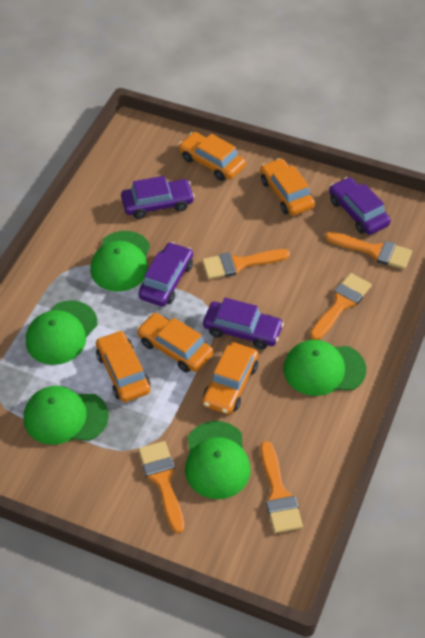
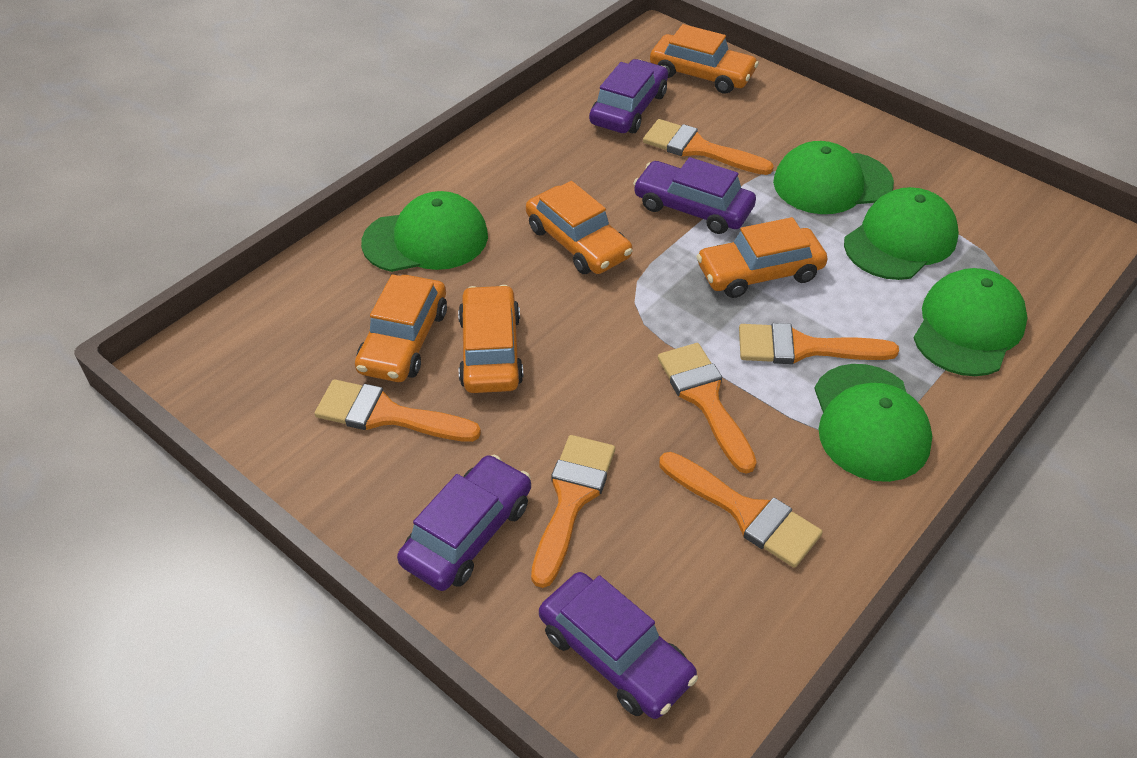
orange brush: [138,441,184,533] [202,249,290,279] [260,441,303,533] [310,273,372,340] [325,232,412,270] = 5 -> [315,379,481,442] [531,435,615,588] [643,119,774,175] [658,343,757,474] [659,452,823,568] [739,323,899,364] = 6

